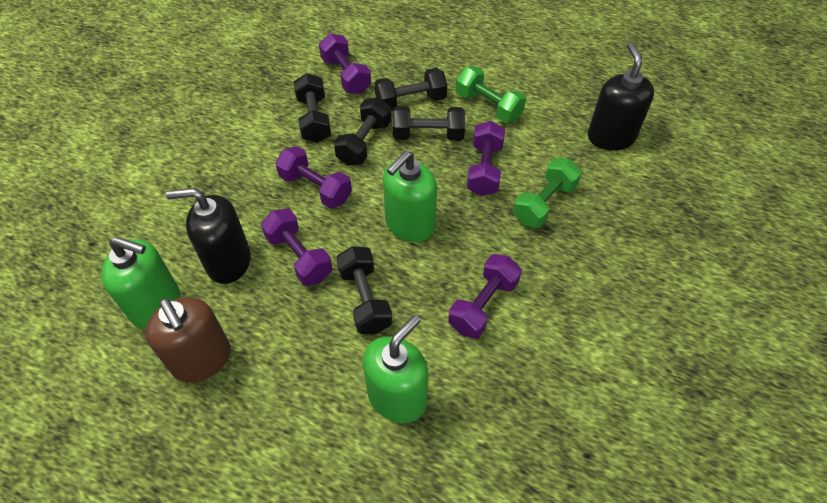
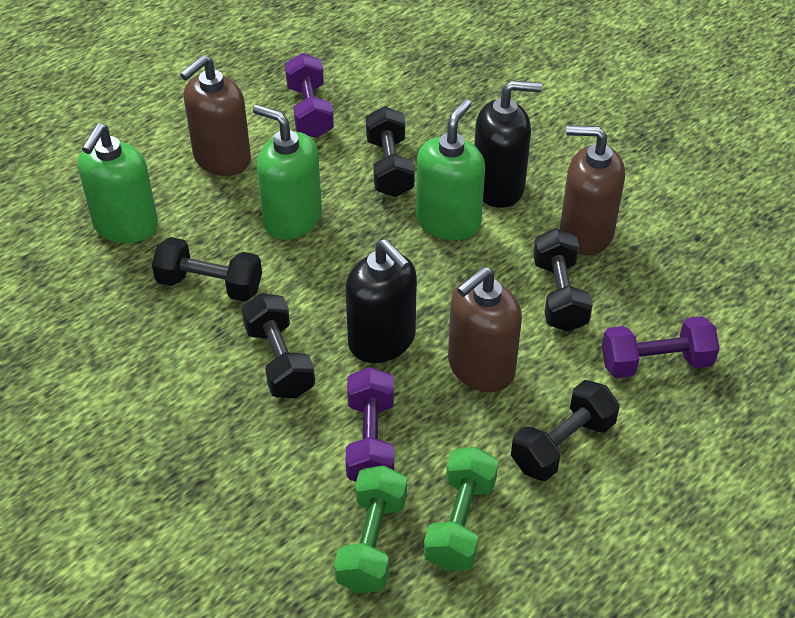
brown soap dispenser: [145,297,231,383] = 1 -> [180,55,251,176] [448,267,522,392] [560,125,625,255] = 3
purple dumbbell: [261,209,332,286] [275,146,352,209] [319,33,371,94] [448,254,522,339] [467,121,505,196] = 5 -> [285,53,334,138] [346,367,394,482] [602,316,720,378] = 3

